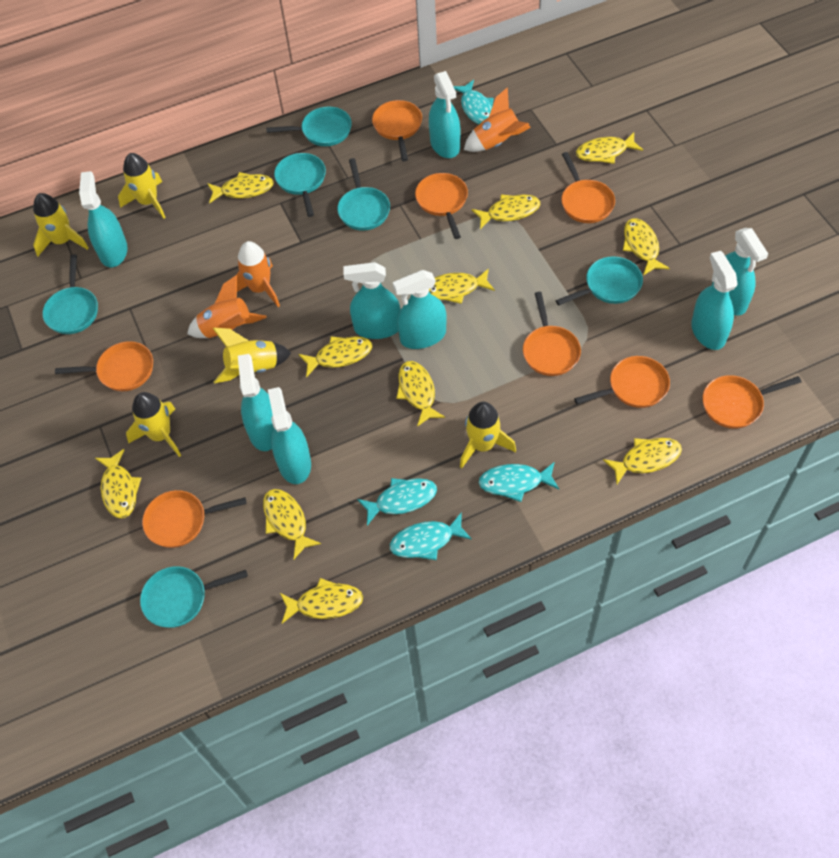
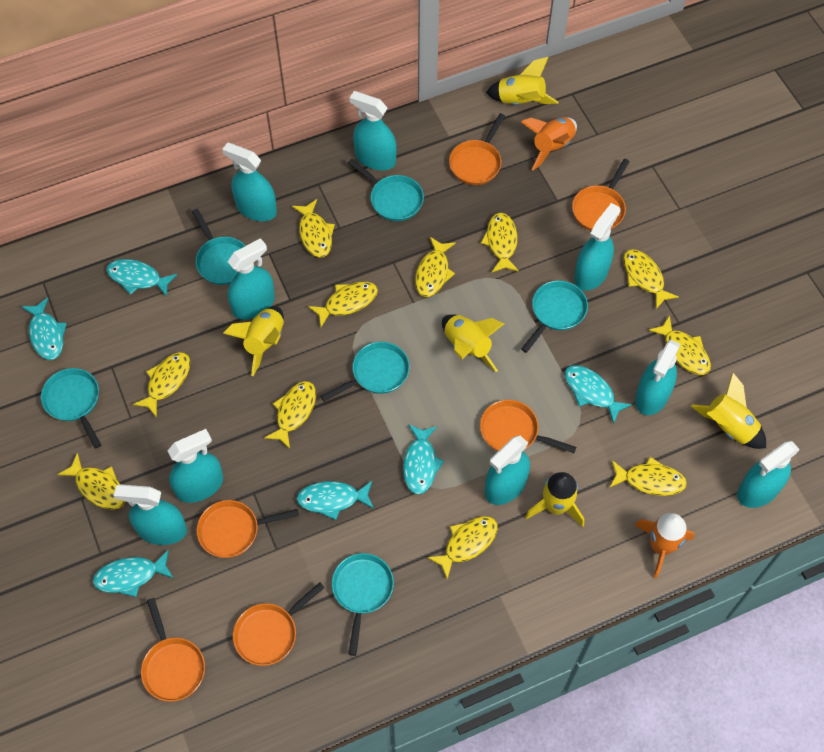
orange pan: [55,341,153,391] [142,490,247,548] [372,100,422,161] [415,173,468,239] [523,292,581,376] [561,152,615,223] [574,356,670,408] [703,375,801,429] = 8 -> [141,598,205,702] [197,500,299,558] [233,582,325,666] [449,113,505,185] [480,400,576,453] [572,159,630,231] = 6
orange rocket: [187,275,267,338] [236,241,280,307] [464,87,531,152] = 3 -> [521,117,577,171] [635,513,695,579] = 2
turquoise fish: [357,478,437,525] [390,512,472,560] [453,80,494,124] [478,462,559,502] = 4 -> [22,297,67,360] [93,550,173,597] [106,259,177,297] [297,481,374,520] [403,424,444,495] [565,365,632,424] = 6
turquoise spray bottle: [79,171,127,267] [238,354,274,451] [268,387,311,484] [344,262,401,339] [393,270,447,349] [429,71,461,158] [691,251,738,350] [712,228,768,316] = 8 -> [114,484,187,545] [167,429,223,503] [222,142,277,221] [228,238,275,320] [350,91,397,170] [485,435,530,505] [574,203,620,291] [635,340,681,415] [737,441,800,508] = 9

